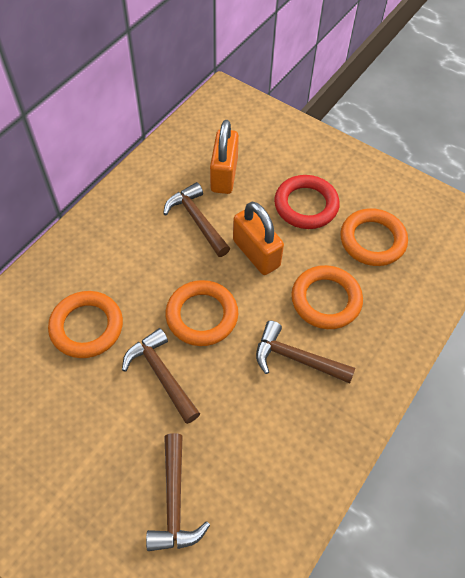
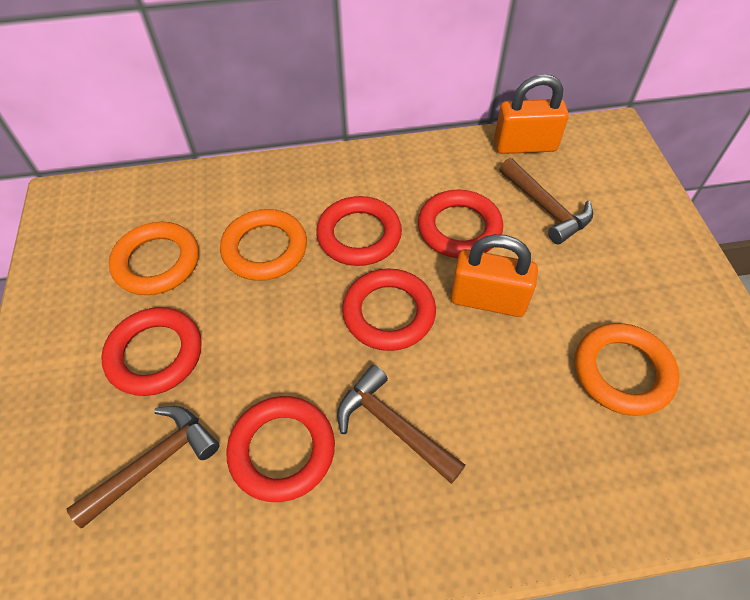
brown hammer: [122,328,200,424] [146,433,210,551] [163,182,230,257] [256,321,355,384] = 4 -> [67,406,220,528] [337,365,466,484] [499,158,593,244] = 3
orange ring: [48,291,123,358] [165,280,238,346] [291,265,363,329] [340,208,408,266] = 4 -> [109,222,199,295] [220,209,307,281] [575,323,680,416] = 3
red ring: [274,175,340,229] = 1 -> [101,307,202,396] [226,396,335,502] [316,196,402,266] [342,268,436,351] [418,190,503,258] = 5

